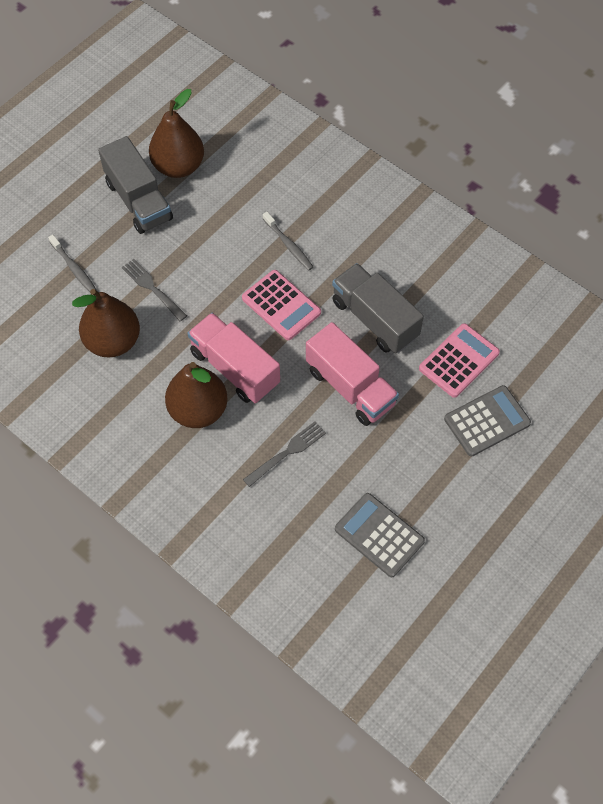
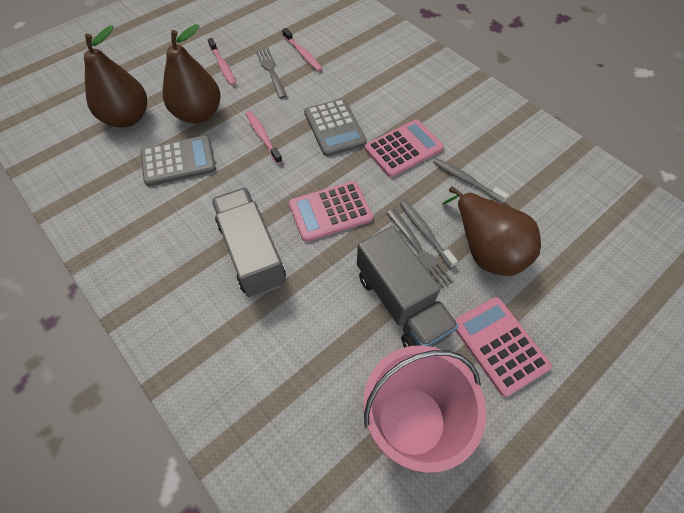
pink bucket: none = 0 -> [363,345,486,473] = 1
pink calculator: [242,270,321,340] [419,323,500,398] = 2 -> [289,181,373,242] [365,120,444,177] [455,297,552,397] = 3
pink toothbrush: none = 0 -> [208,38,236,86] [246,111,282,164] [282,28,322,71] = 3
pink truck: [187,313,280,403] [306,322,399,426] = 2 -> none = 0

